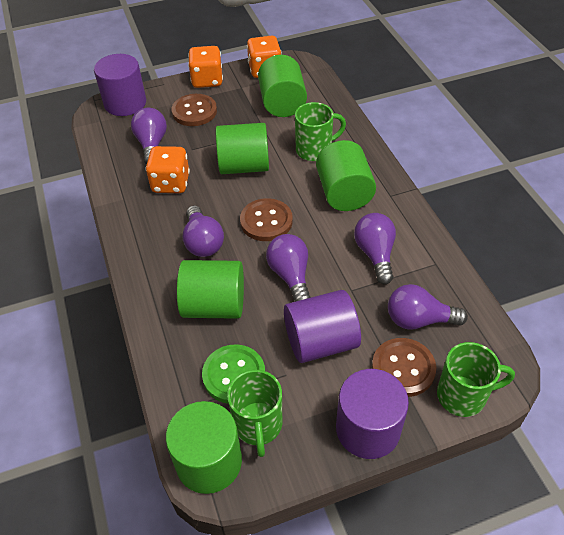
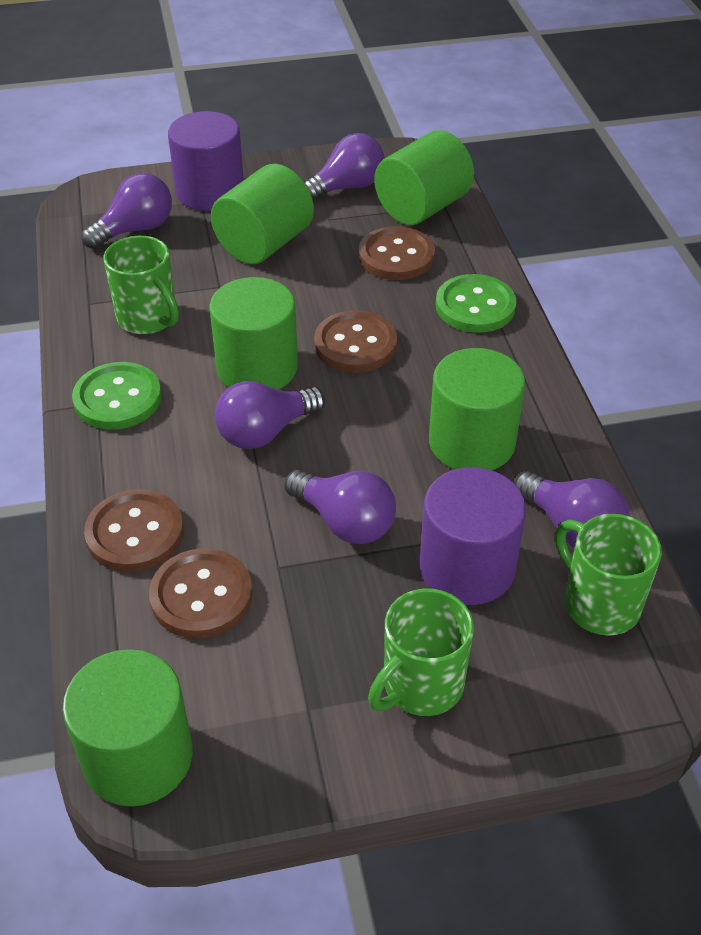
brown button: [172,94,217,126] [240,198,293,241] [372,338,436,397] = 3 -> [84,489,184,572] [149,548,252,638] [314,310,397,373] [359,226,435,280] = 4
green button: [202,344,265,403] = 1 -> [72,362,162,430] [436,274,517,333] = 2
orange dice: [146,146,190,193] [188,46,223,88] [247,36,282,78] = 3 -> none = 0
purple cylinder: [94,54,146,116] [284,290,361,363] [336,369,409,459] = 3 -> [168,111,244,211] [420,467,526,605] = 2

